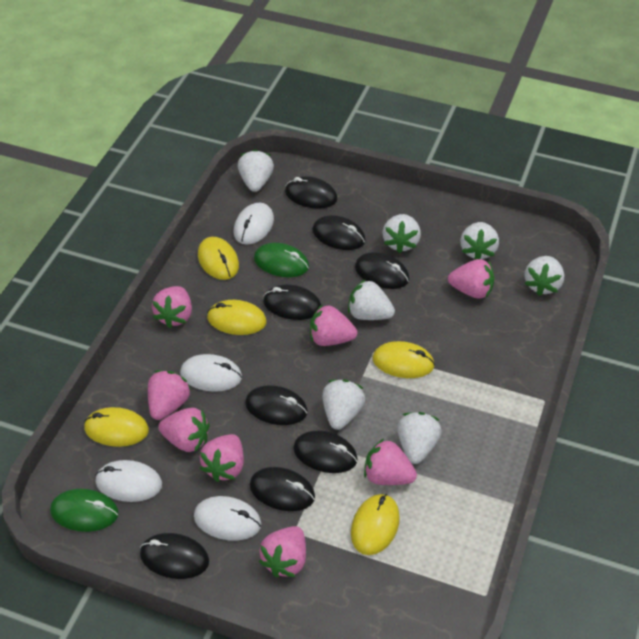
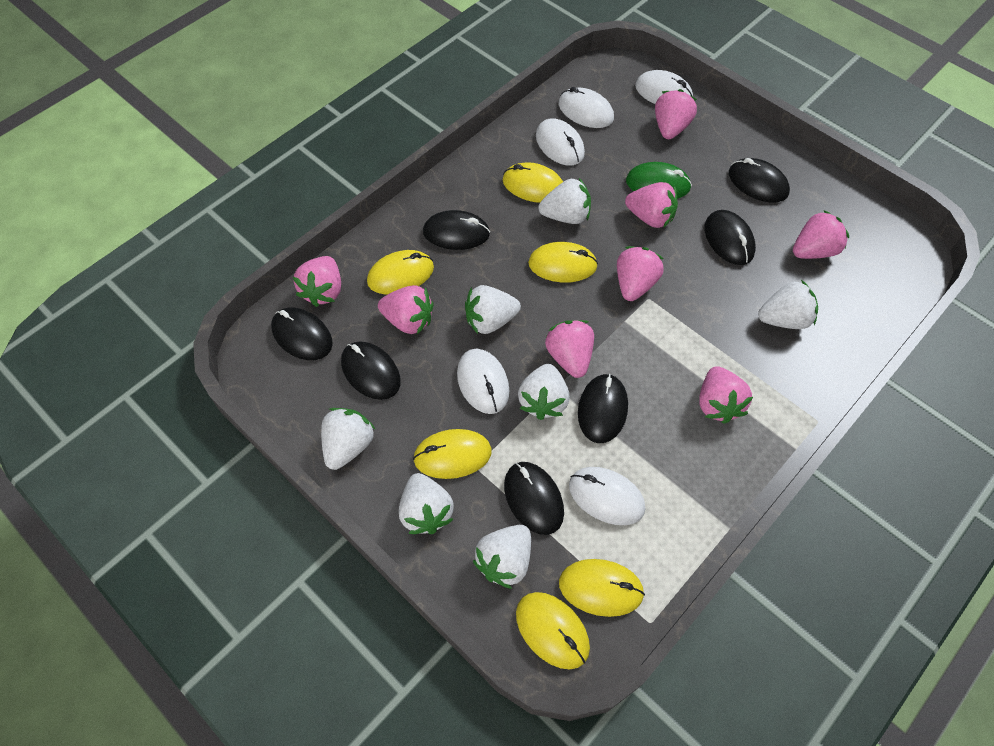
black mouse: [140,533,209,579] [245,385,308,425] [250,467,315,511] [263,285,321,320] [285,176,338,209] [293,431,358,473] [312,215,366,250] [355,252,409,289] = 8 -> [271,308,333,360] [341,341,401,400] [423,210,490,250] [504,462,564,535] [578,374,628,443] [704,210,756,265] [729,158,790,203] = 7
green mouse: [50,489,119,532] [254,243,309,277] = 2 -> [626,162,692,199] = 1
white mouse: [95,460,162,502] [180,354,242,392] [194,496,261,541] [234,202,274,245] = 4 -> [457,348,509,414] [536,119,585,165] [559,87,614,128] [569,467,645,525] [635,70,693,104] = 5
yellow mouse: [84,407,149,447] [198,237,239,280] [207,300,267,335] [351,494,400,555] [373,341,435,378] = 5 -> [367,250,434,294] [413,429,492,479] [503,162,563,203] [516,592,590,669] [528,242,598,283] [559,559,645,617] = 6

